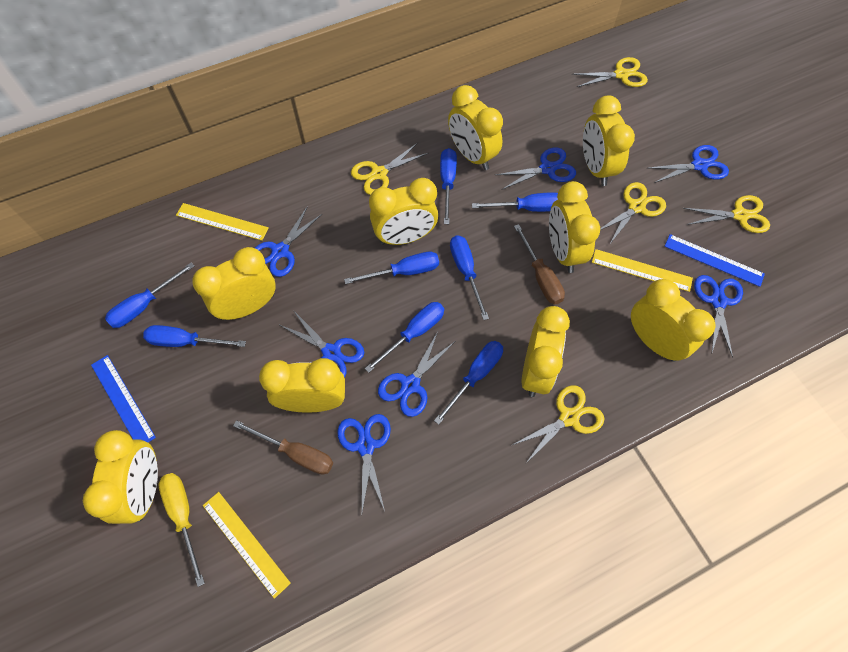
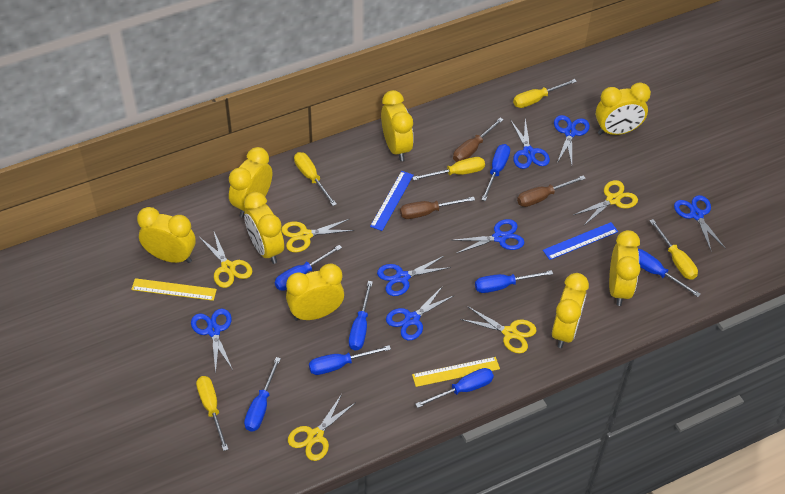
brown screwdriver: [233,420,333,475] [514,224,565,304] = 2 -> [400,197,475,219] [453,118,504,162] [517,175,586,207] = 3
yellow clock: [83,430,158,524] [192,247,276,320] [259,358,345,413] [369,178,438,245] [448,85,503,170] [521,306,570,397] [549,181,600,273] [583,95,635,186] [631,279,715,362] = 9 -> [137,207,196,263] [229,147,272,217] [244,192,284,264] [286,263,344,321] [381,90,414,161] [552,273,589,348] [596,83,651,135] [609,230,641,306] = 8
yellow ruler: [176,203,269,241] [203,492,291,599] [592,249,693,292] = 3 -> [131,278,217,301] [412,357,500,387] = 2
yellow screwdriver: [159,473,205,587] = 1 -> [196,376,228,451] [294,152,337,206] [412,157,485,180] [513,79,577,108] [649,219,698,280] = 5

